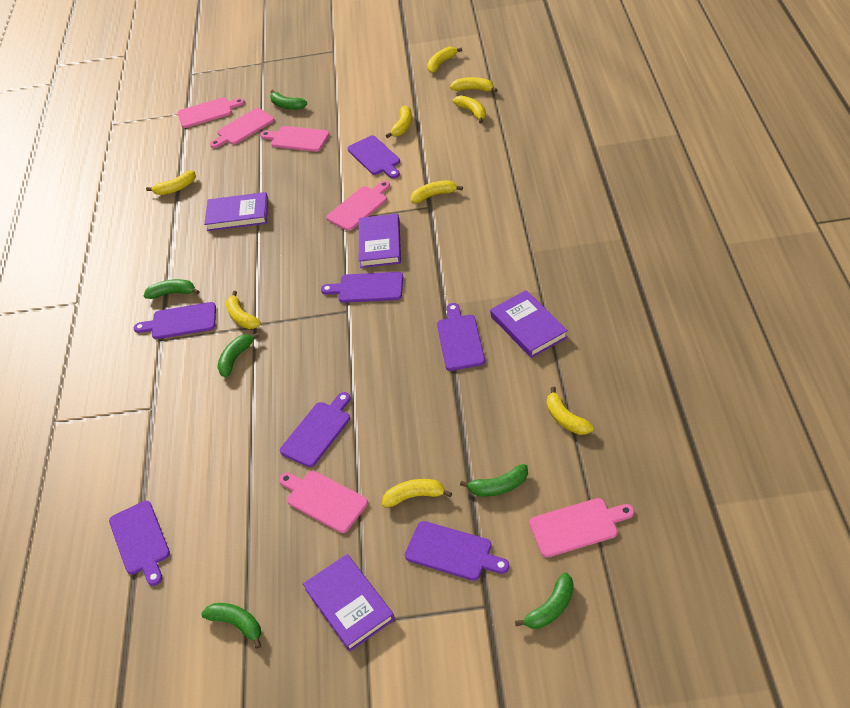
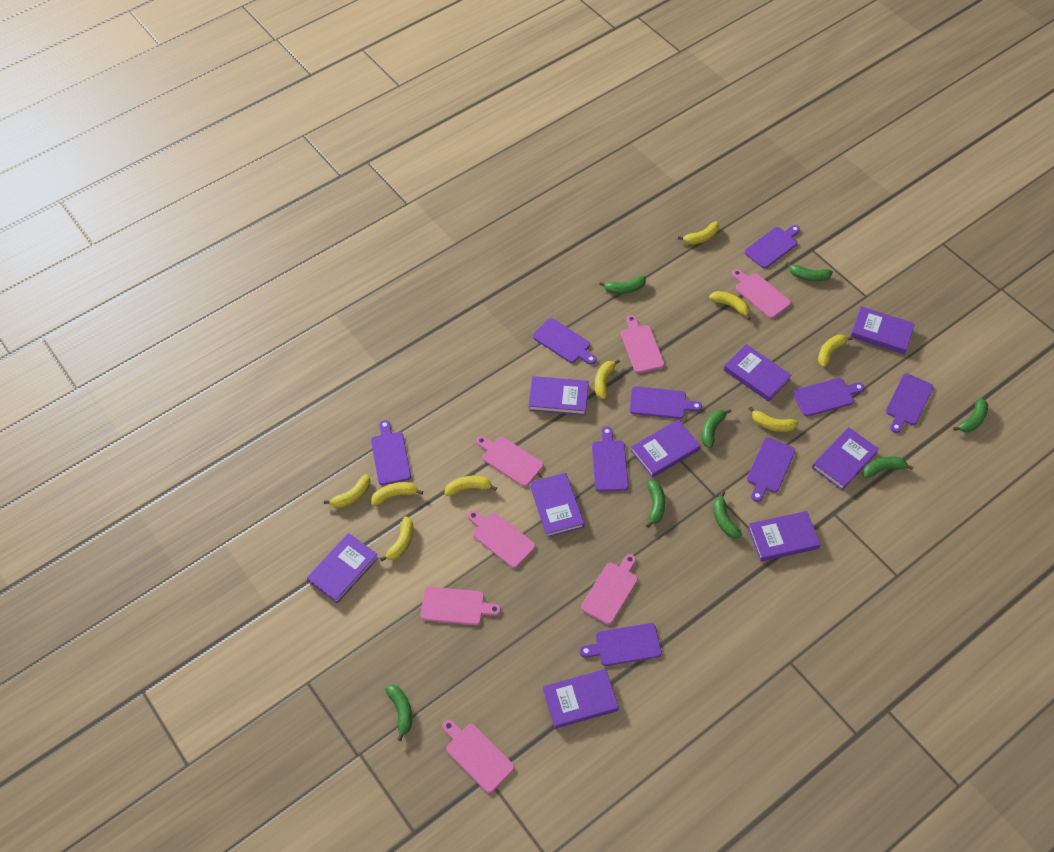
green banana: [144,279,200,299] [201,603,261,649] [217,333,260,377] [270,90,307,110] [460,464,528,497] [515,572,574,629] = 6 -> [385,685,412,741] [599,276,646,294] [646,480,665,528] [702,409,732,448] [713,491,742,539] [786,262,833,282] [863,457,913,478] [953,398,988,432] = 8
pink cutting board: [178,97,245,128] [210,108,274,148] [261,126,330,152] [279,471,368,533] [326,181,390,231] [529,498,634,557] = 6 -> [421,587,501,625] [442,720,514,793] [468,510,535,568] [476,436,543,487] [581,554,638,625] [621,315,665,373] [732,269,791,318] = 7
purple book: [204,192,268,231] [303,554,395,652] [359,214,401,268] [490,290,568,358] = 4 -> [307,533,378,603] [528,376,589,415] [530,473,584,538] [543,669,619,729] [631,419,701,478] [724,344,791,402] [748,511,821,562] [812,427,879,490] [850,307,915,354] = 9
purple cutting board: [109,501,170,586] [134,302,216,339] [280,392,351,467] [321,272,403,303] [348,135,400,179] [405,521,509,581] [437,303,485,371] = 7 -> [371,420,411,485] [533,318,596,365] [580,623,662,666] [592,426,629,492] [630,386,702,419] [744,225,800,268] [747,438,795,502] [793,378,864,416] [886,373,933,433] = 9

